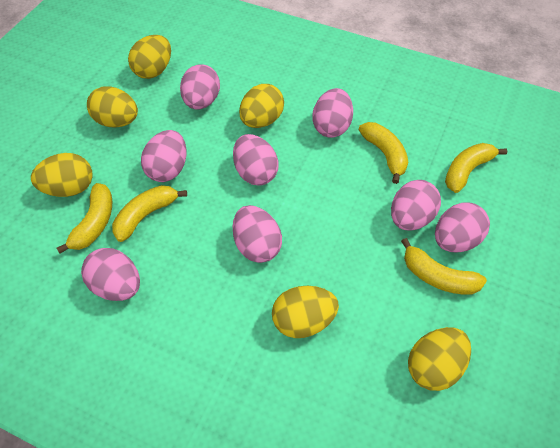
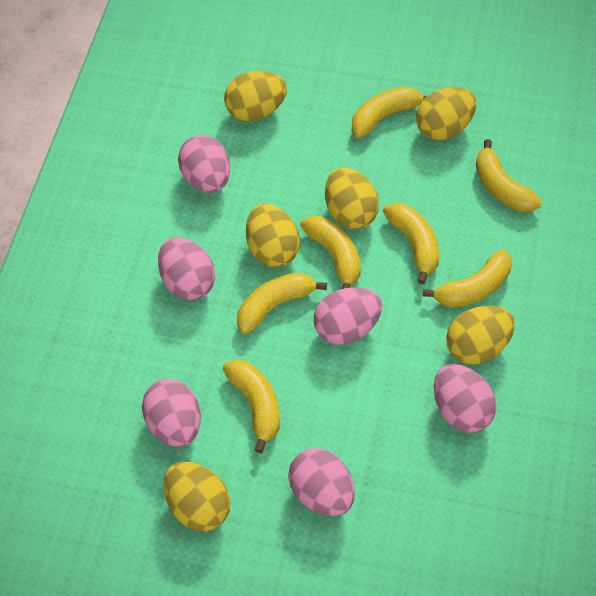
pink egg: [81,248,140,301] [141,130,187,182] [180,64,220,110] [233,134,279,186] [233,205,282,263] [312,88,353,138] [391,180,441,231] [435,202,490,252] = 8 -> [142,379,201,447] [158,237,215,301] [178,135,230,193] [288,448,355,516] [314,287,382,345] [434,364,497,433] = 6
yellow banana: [57,183,112,253] [112,185,187,242] [359,122,408,184] [401,238,487,295] [445,143,507,193] = 5 -> [223,359,280,453] [237,273,327,334] [300,216,361,289] [352,87,427,138] [383,203,439,284] [423,250,512,308] [476,139,542,212] = 7

